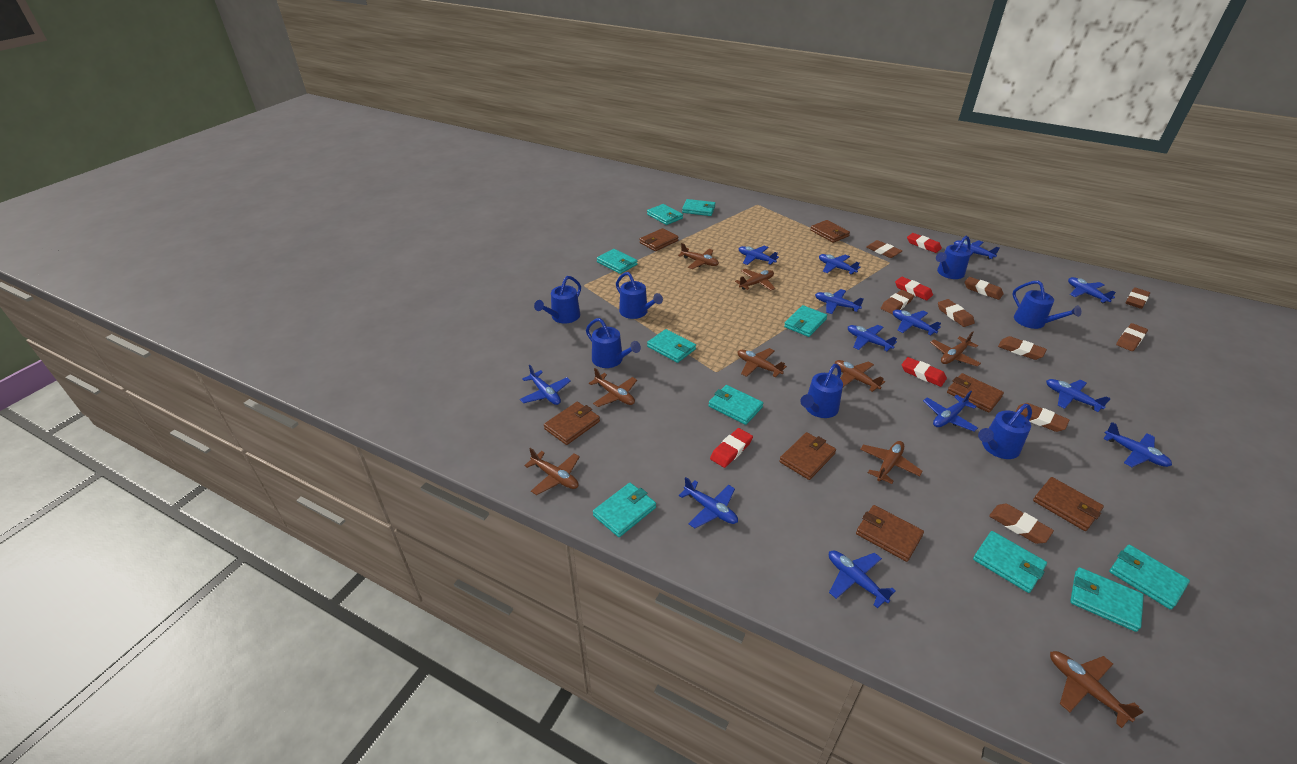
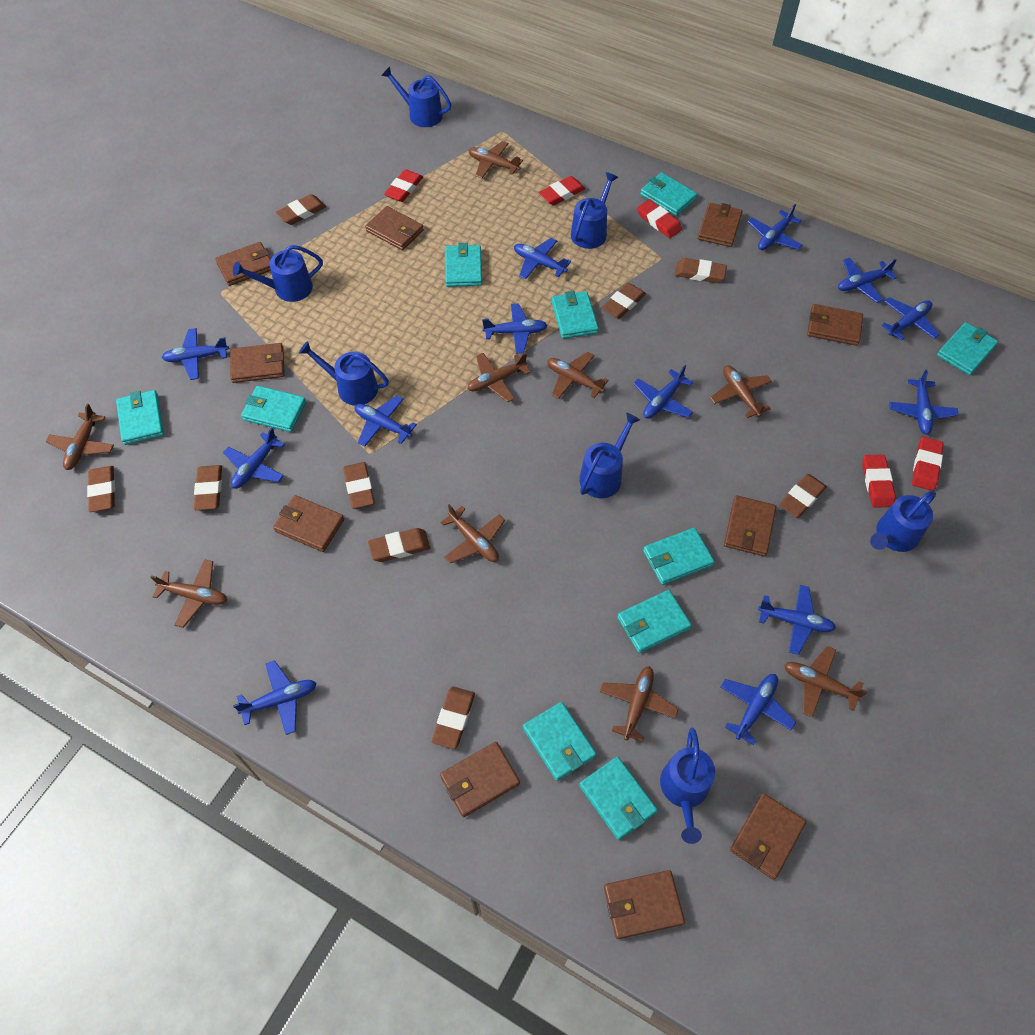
brown wallet: [544,402,600,445] [639,228,679,251] [779,432,836,480] [810,220,850,243] [856,505,924,562] [947,373,1004,413] [1033,477,1104,531] = 7 -> [215,242,271,286] [230,343,285,383] [273,495,344,552] [365,206,424,250] [440,742,520,817] [604,870,685,939] [698,203,742,247] [724,495,776,557] [730,793,806,880] [807,304,863,346] = 10
red eraser: [710,428,753,468] [895,277,933,300] [902,357,947,387] [907,233,942,253] = 4 -> [384,169,423,202] [539,176,585,205] [637,199,682,238] [862,455,896,508] [912,437,943,491] = 5

